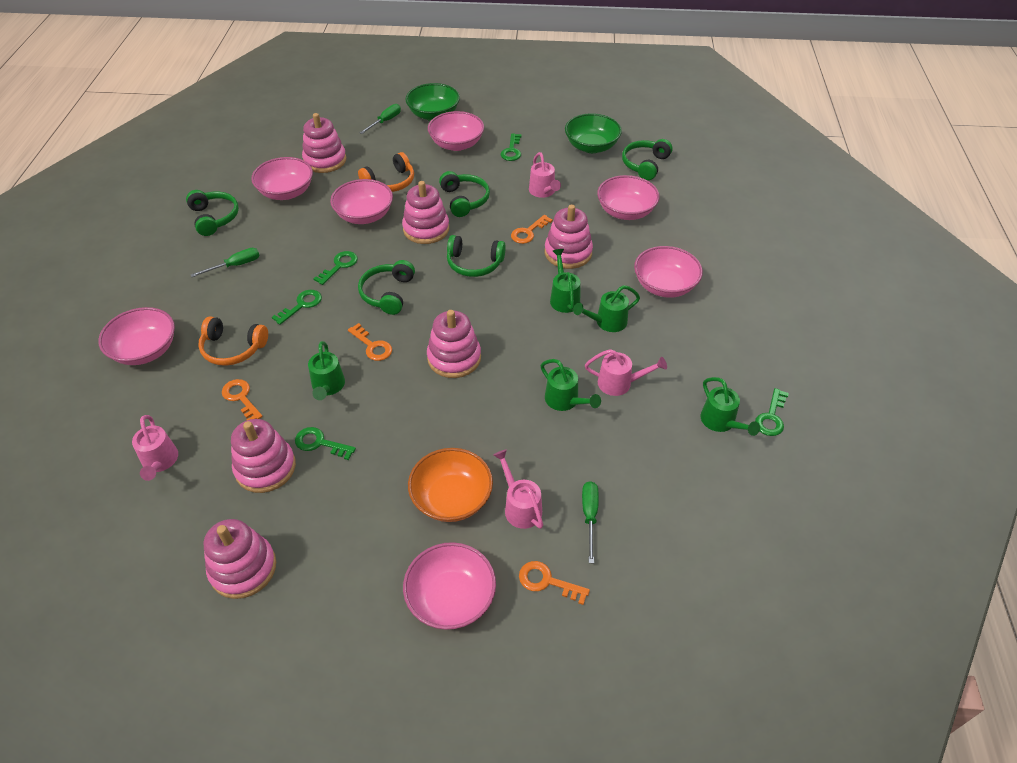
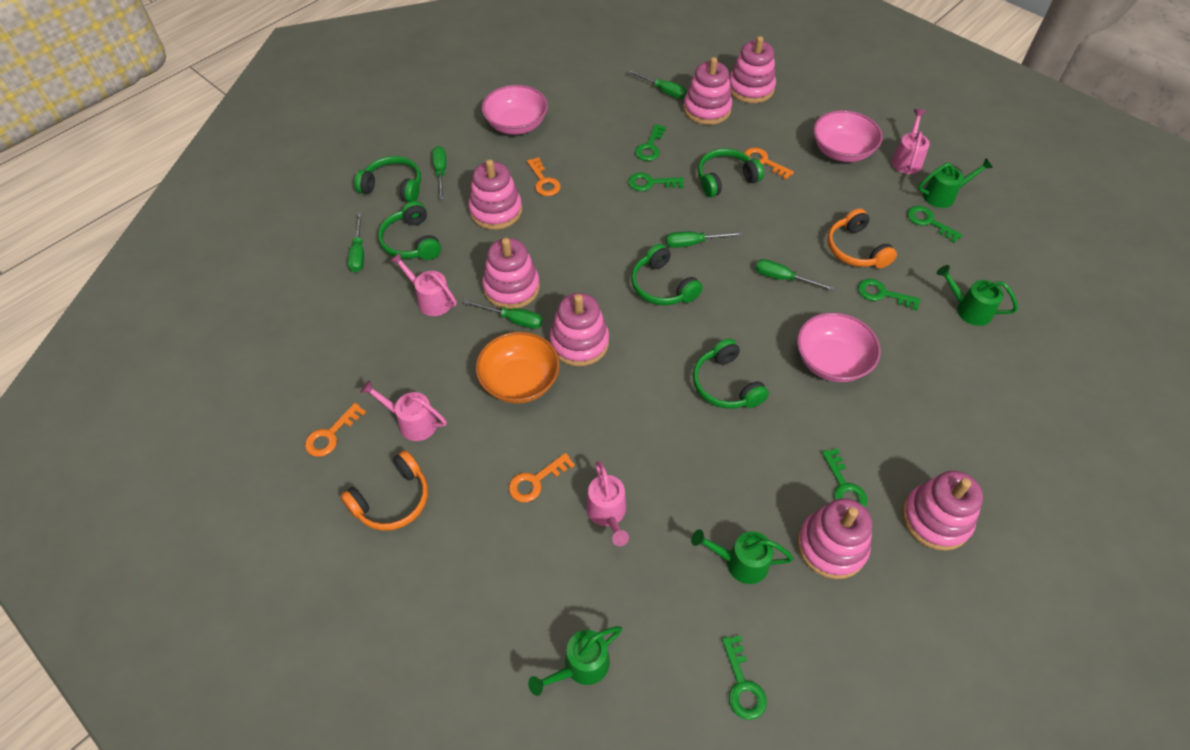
green bowl: [405,83,460,121] [565,113,622,153] = 2 -> none = 0
green key: [272,290,322,325] [295,427,356,460] [313,251,358,285] [501,133,521,161] [755,388,789,436] = 5 -> [628,173,684,191] [635,124,666,161] [722,635,767,720] [822,448,867,507] [858,279,921,310] [907,206,963,243] = 6
green screwdriver: [191,248,260,277] [360,104,401,134] [582,481,599,563] = 3 -> [348,212,364,273] [432,146,446,200] [464,300,542,329] [628,70,687,99] [666,231,743,248] [755,259,835,291] = 6
green watering can: [308,341,345,400] [541,359,601,411] [550,249,580,313] [573,285,640,332] [701,377,760,436] = 5 -> [528,626,622,696] [691,529,793,584] [918,158,993,208] [937,265,1018,326] = 4
pink bowl: [98,307,175,365] [251,157,313,200] [330,179,393,224] [403,542,496,630] [428,111,484,151] [597,175,660,220] [634,246,703,298] = 7 -> [481,85,548,135] [797,312,881,382] [813,110,883,162] = 3
pink stacking toy: [203,519,276,599] [231,419,296,493] [302,113,346,173] [402,181,449,244] [427,310,481,378] [545,204,593,269] = 6 -> [468,159,522,230] [482,238,540,309] [549,293,609,366] [683,57,732,125] [729,36,776,103] [797,498,872,579] [902,471,983,551] = 7

